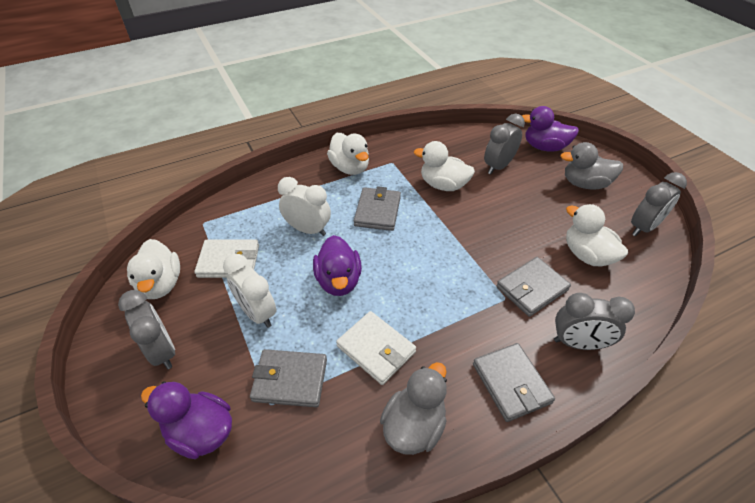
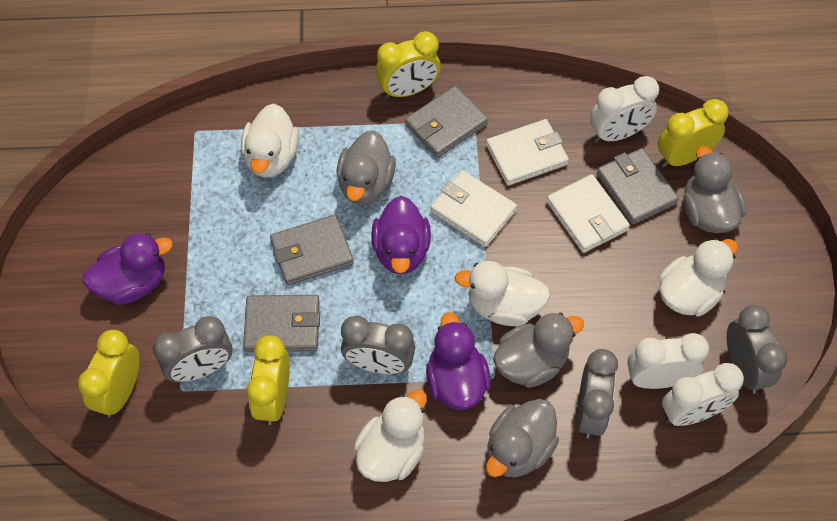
grey duck: [380,362,447,455] [560,142,623,189] = 2 -> [337,130,396,205] [486,399,559,477] [493,313,584,388] [683,146,746,233] = 4
white clock: [223,254,276,328] [278,177,331,236] = 2 -> [590,76,659,142] [627,333,709,389] [662,363,744,426] = 3
white wallet: [194,240,259,278] [336,311,416,385] = 2 -> [430,170,517,247] [486,119,569,186] [546,174,630,253] = 3
yellow clock: none = 0 -> [78,330,140,418] [246,335,290,425] [376,31,441,98] [658,99,729,167] = 4

